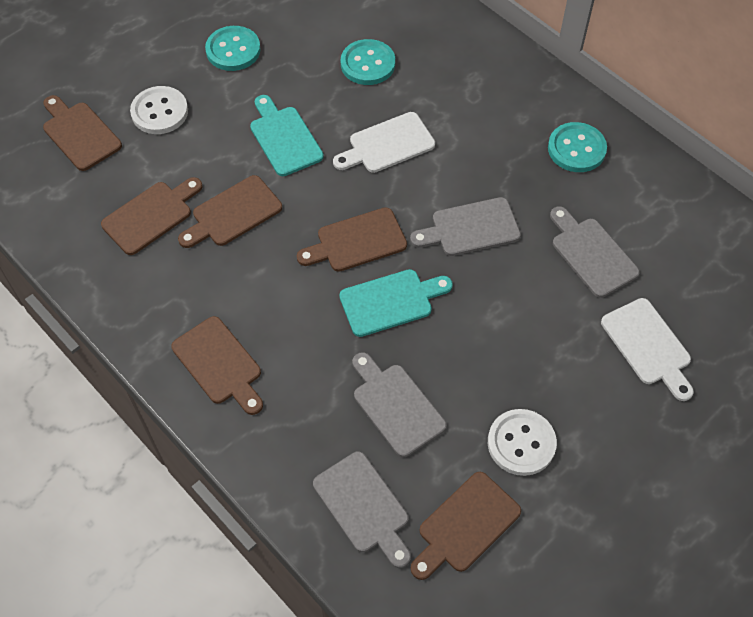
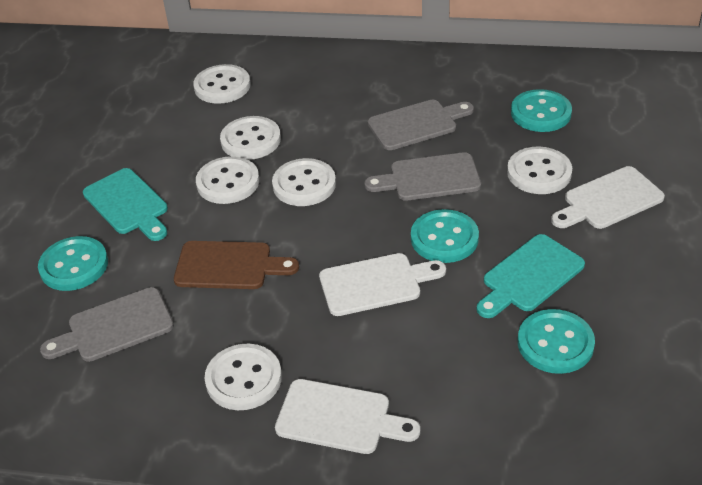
brown cutting board: [43,95,122,171] [101,177,202,255] [171,316,263,415] [178,175,282,248] [297,207,407,272] [410,472,521,580] = 6 -> [174,241,299,289] = 1
grey cutting board: [313,452,411,568] [352,352,446,457] [410,197,521,256] [550,206,640,298] = 4 -> [40,287,174,362] [365,152,481,201] [368,100,474,150] = 3
turquoise button: [205,26,261,71] [341,39,395,85] [548,122,607,172] = 3 -> [38,236,108,291] [411,209,479,263] [511,89,572,132] [518,309,595,374] = 4
white button: [130,86,188,134] [488,409,557,476] = 2 -> [193,64,250,104] [196,156,259,204] [205,344,282,410] [220,116,281,160] [272,158,336,206] [507,146,572,194] = 6
white cutting board: [333,112,435,173] [601,298,694,401] = 2 -> [275,379,420,454] [319,253,446,316] [551,166,665,229] = 3

